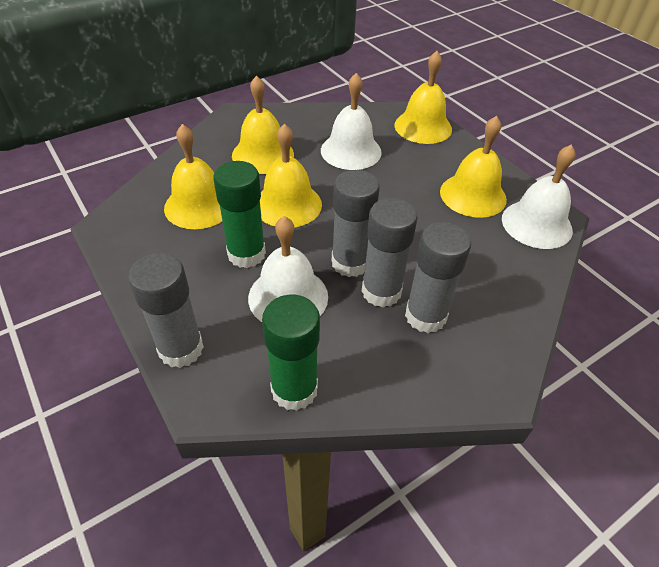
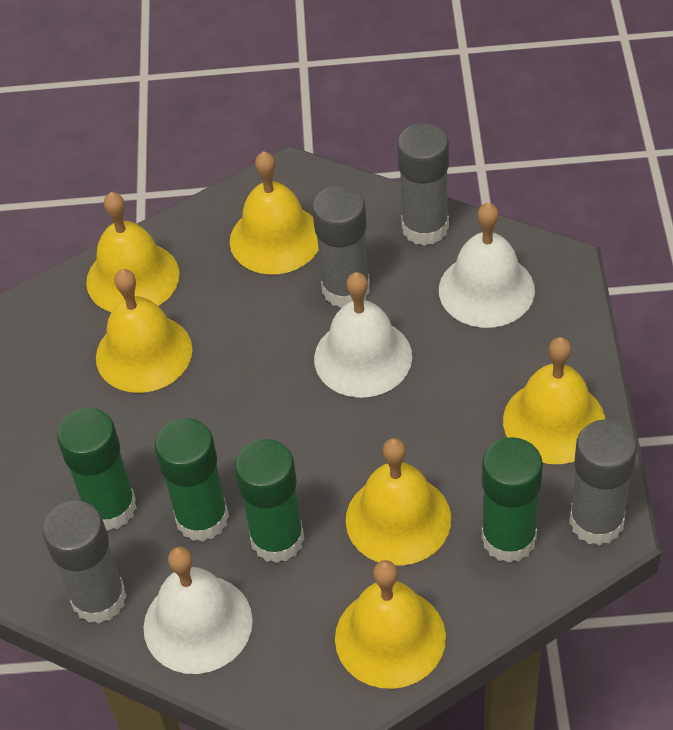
green glue stick: [214,161,266,268] [262,294,320,411] = 2 -> [57,408,137,531] [155,418,229,542] [235,439,304,563] [482,437,543,563] = 4
yellow bell: [164,124,222,229] [232,75,294,174] [260,123,322,228] [394,51,452,144] [440,116,507,218] = 5 -> [86,192,179,312] [96,269,192,393] [230,151,319,274] [335,560,446,689] [346,438,451,566] [503,337,605,464] = 6

